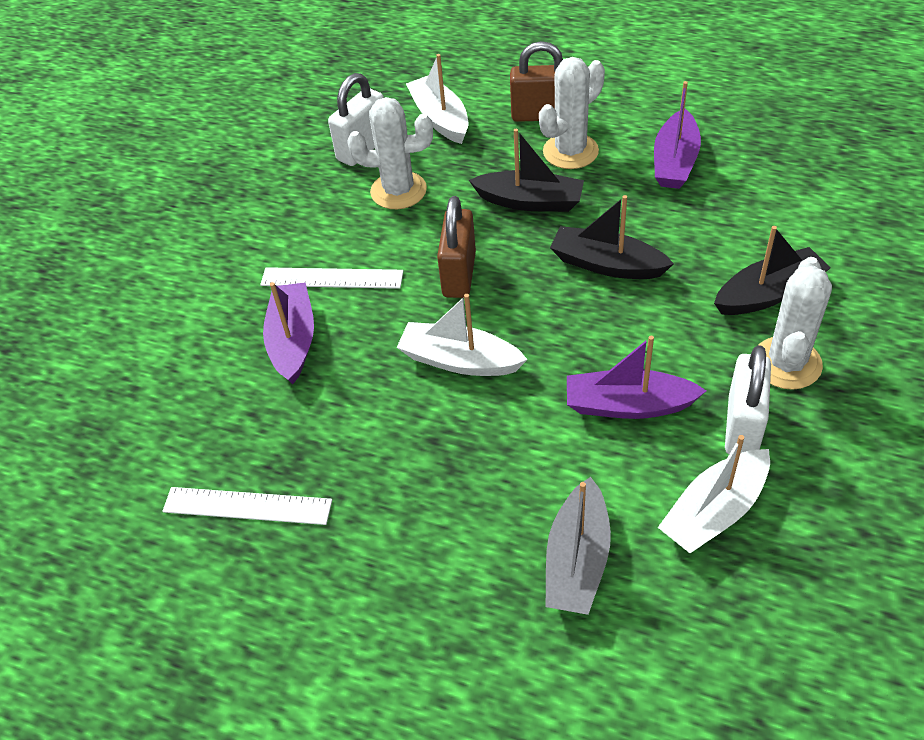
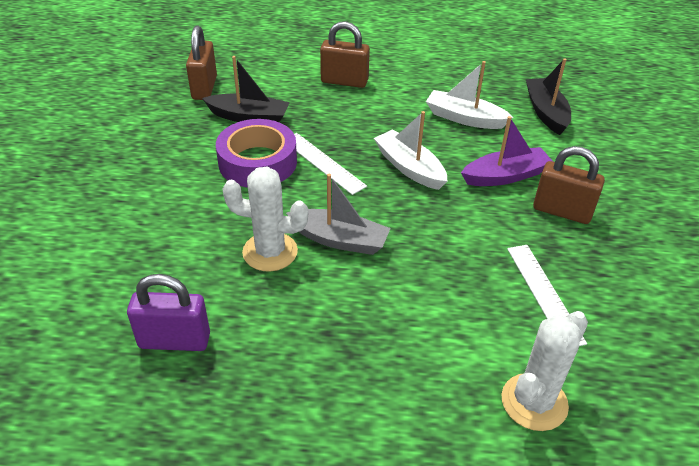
black boat: [469,129,584,212] [550,195,674,279] [714,226,831,315] = 3 -> [202,56,290,122] [526,58,571,135] = 2
brown padlock: [437,196,476,298] [510,41,563,122] = 2 -> [186,26,217,100] [320,21,370,88] [533,146,605,224] = 3
purple boat: [263,282,314,384] [567,336,706,419] [654,81,701,189] = 3 -> [461,116,552,186] = 1
purple padlock: none = 0 -> [127,274,210,351] = 1
purple tape: none = 0 -> [216,119,297,187] = 1
white boat: [396,294,528,376] [406,54,468,144] [658,435,770,553] = 3 -> [374,111,448,190] [426,61,514,129] = 2
white cactus: [348,97,433,209] [539,57,605,169] [758,257,832,390] = 3 -> [223,166,308,272] [501,311,588,431] = 2
white padlock: [328,73,384,166] [725,345,771,454] = 2 -> none = 0

